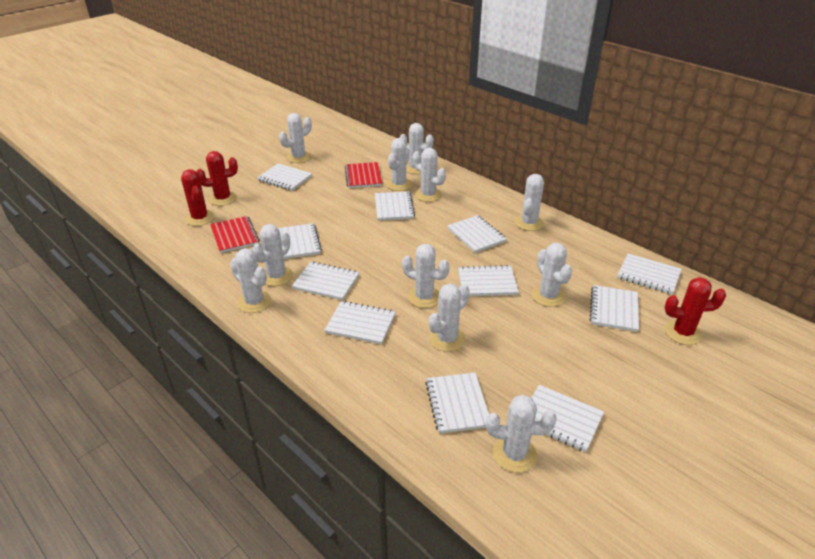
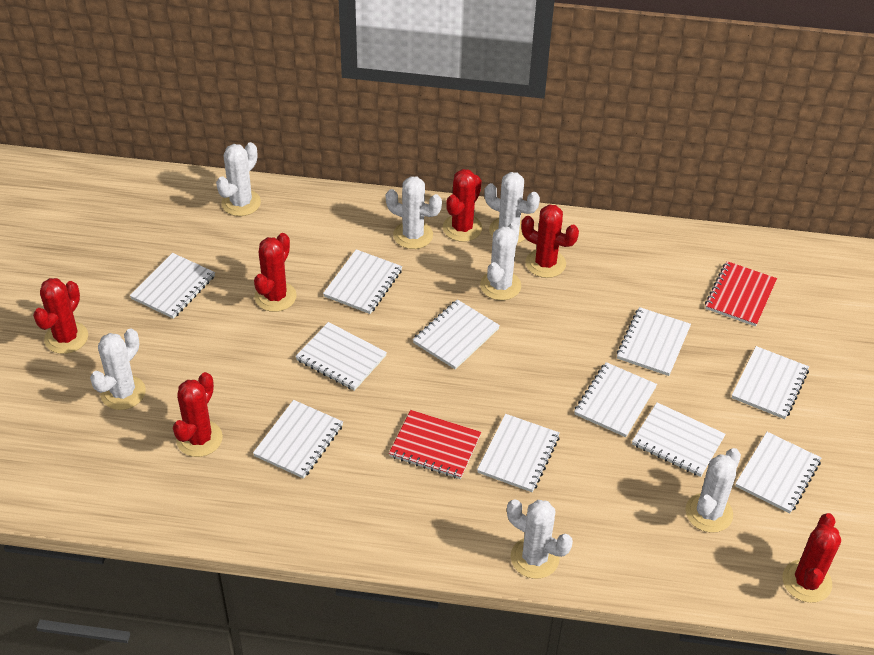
red cactus: [181,169,215,226] [197,151,238,206] [664,277,726,345] = 3 -> [33,278,88,354] [173,372,223,457] [254,233,297,312] [443,169,482,242] [521,204,579,278] [782,513,841,603] = 6
white cactus: [230,248,272,313] [252,224,293,286] [279,113,312,163] [386,138,412,191] [399,123,434,174] [402,244,449,308] [413,148,446,202] [429,283,470,352] [486,395,557,473] [515,174,544,231] [531,243,572,307] = 11 -> [90,329,146,410] [216,142,261,216] [386,176,442,249] [480,222,521,300] [484,172,540,243] [507,499,573,579] [685,448,741,533] = 7

